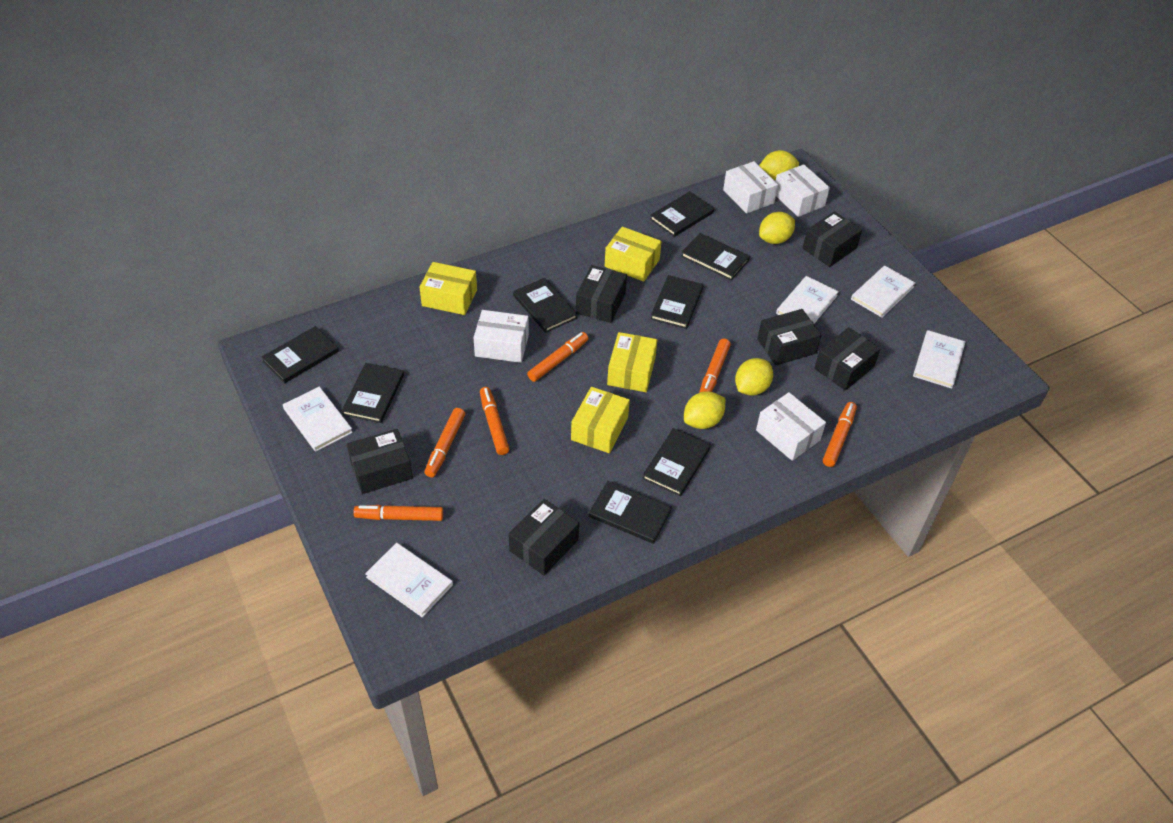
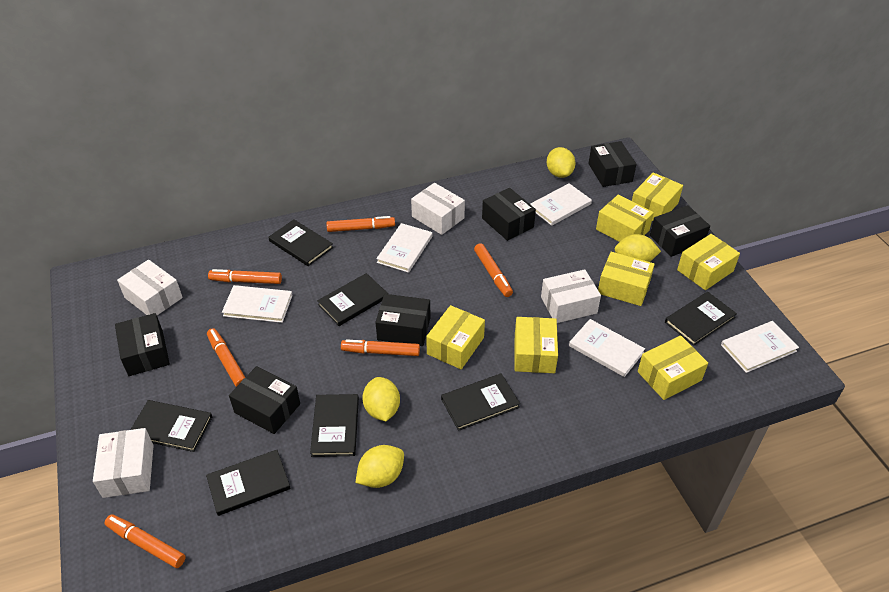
black book: [261,326,339,383] [342,363,404,423] [513,278,577,333] [589,481,672,544] [642,428,711,496] [650,191,714,237] [651,275,703,329] [681,233,750,280] = 8 -> [130,400,212,452] [206,450,291,516] [268,220,333,266] [310,394,359,457] [317,273,388,326] [441,373,520,431] [665,292,737,346] = 7
yellow box: [420,262,477,315] [571,387,630,453] [605,227,662,282] [607,332,657,392] = 4 -> [426,305,485,369] [514,317,558,373] [596,195,654,242] [598,252,655,306] [632,172,683,221] [638,335,708,400] [677,234,740,290] = 7

